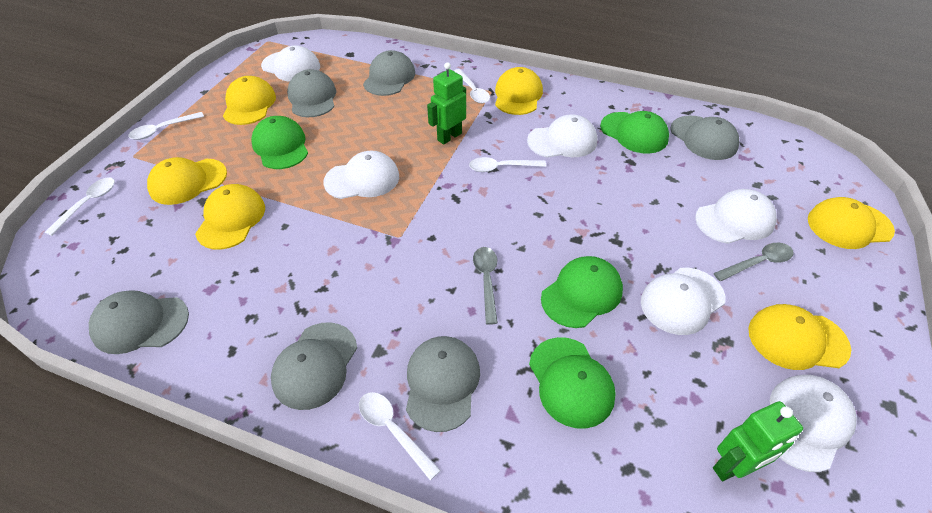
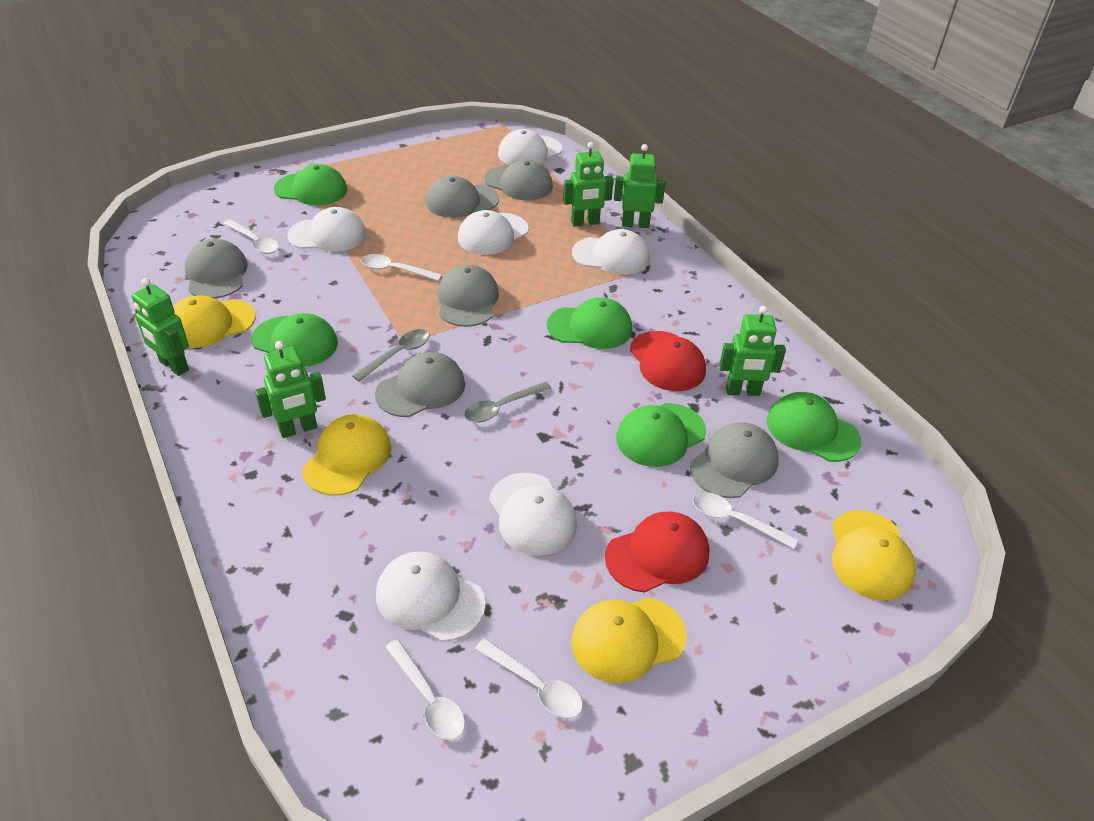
green cap: [251,116,308,169] [529,337,616,429] [541,256,623,328] [600,111,669,154] = 4 -> [252,313,338,367] [274,164,347,206] [547,297,632,349] [616,403,706,467] [767,392,861,462] = 5
green robot: [427,62,466,144] [713,401,803,481] = 2 -> [132,278,189,376] [255,341,326,438] [563,142,614,227] [614,144,665,228] [719,306,786,396] = 5
red cap: none = 0 -> [605,512,709,593] [630,331,706,391] = 2
yellow cap: [147,157,227,205] [195,184,265,250] [223,76,276,125] [495,67,543,115] [748,304,851,370] [808,197,895,249] = 6 -> [173,295,256,348] [303,414,391,496] [571,598,686,683] [832,510,916,601] = 4

